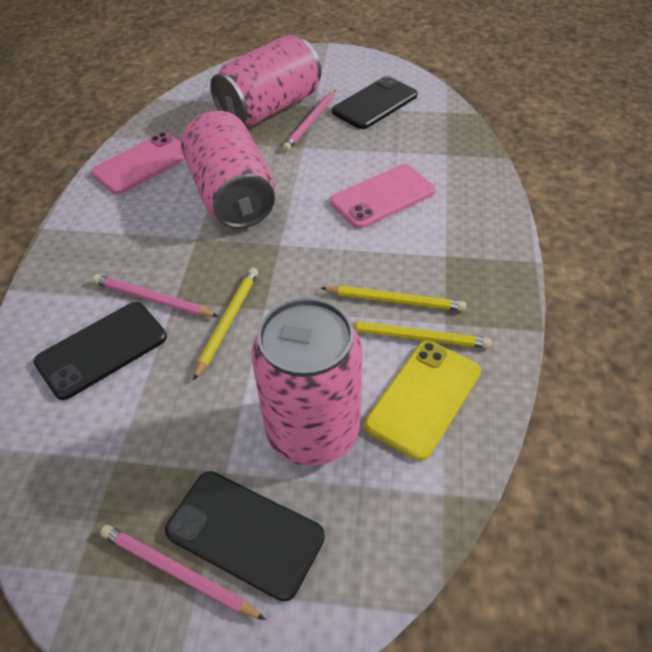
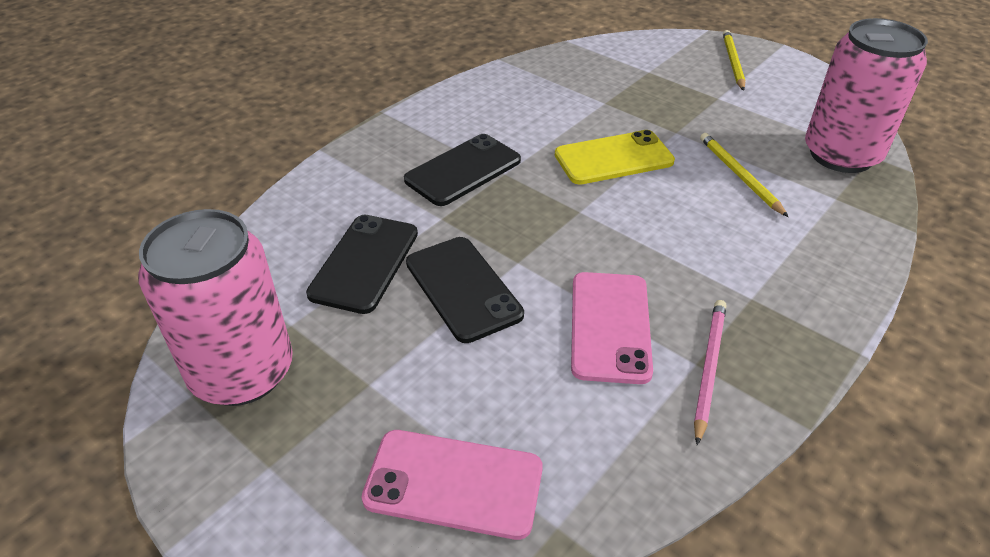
pink can: [181,111,275,229] [210,34,321,126] [251,298,363,466] = 3 -> [138,209,293,406] [805,18,928,173] = 2
pink pencil: [92,274,219,317] [100,525,266,620] [283,90,335,151] = 3 -> [694,300,726,445] = 1
yellow pencil: [193,268,258,381] [321,286,466,311] [351,321,492,348] = 3 -> [700,133,788,217] [723,30,746,91] = 2

